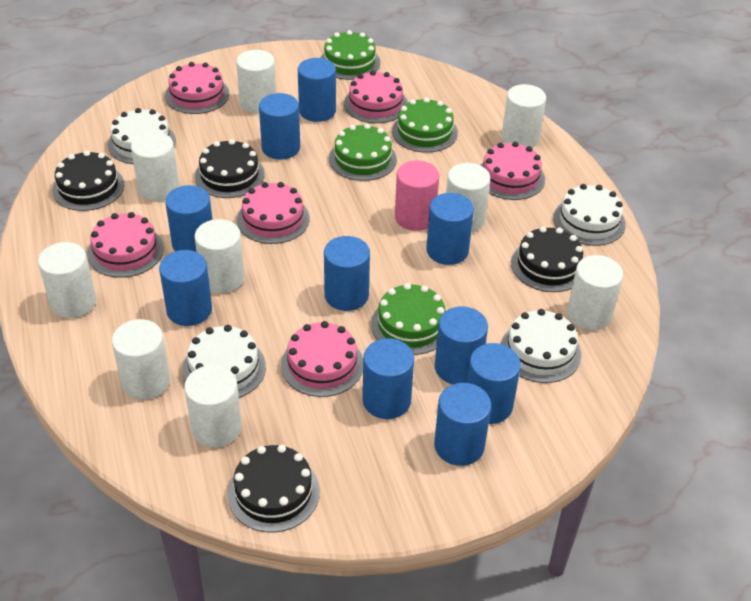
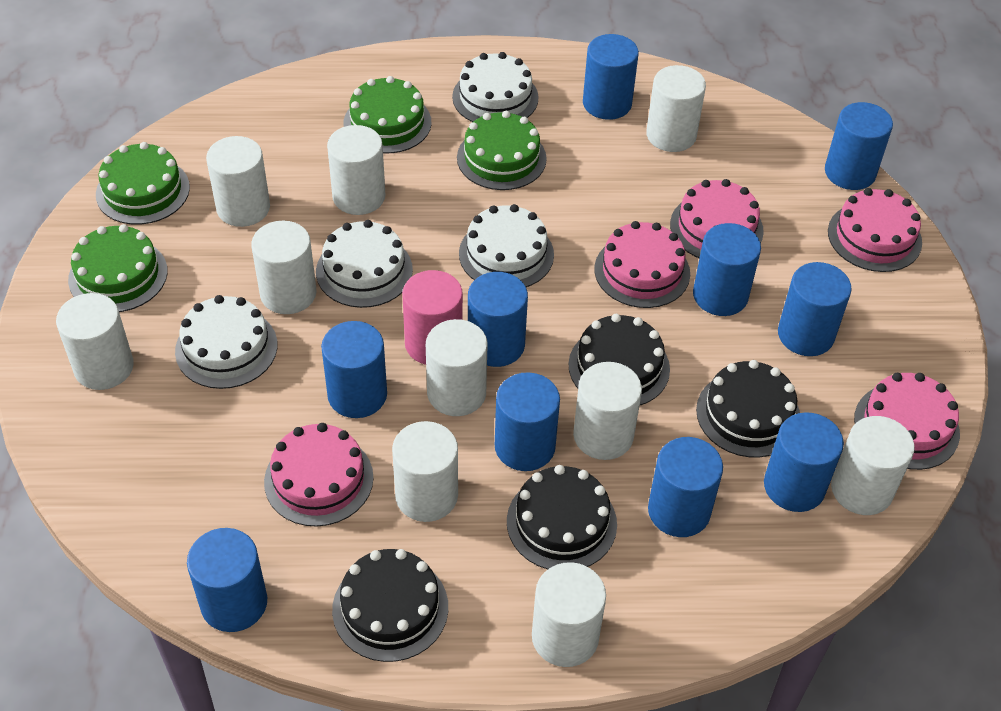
pink cake: [87,212,164,278] [165,62,229,114] [237,182,309,244] [281,321,363,397] [344,71,408,123] [480,142,545,200] = 6 -> [264,423,374,527] [594,221,690,308] [670,179,764,258] [828,188,922,272] [854,373,960,470] = 5
white cylinder: [38,242,96,318] [112,319,170,400] [131,132,179,201] [184,365,242,448] [194,219,244,293] [236,50,276,113] [446,163,490,233] [502,84,546,148] [567,255,623,331] = 9 -> [56,293,134,390] [206,136,270,227] [251,221,317,314] [327,125,386,215] [392,421,458,522] [426,319,488,416] [532,562,606,667] [573,362,642,460] [646,65,706,152] [831,416,915,515] = 10

